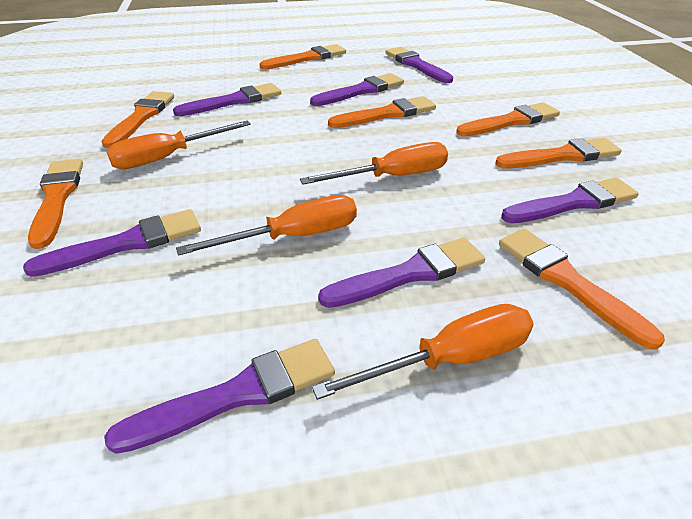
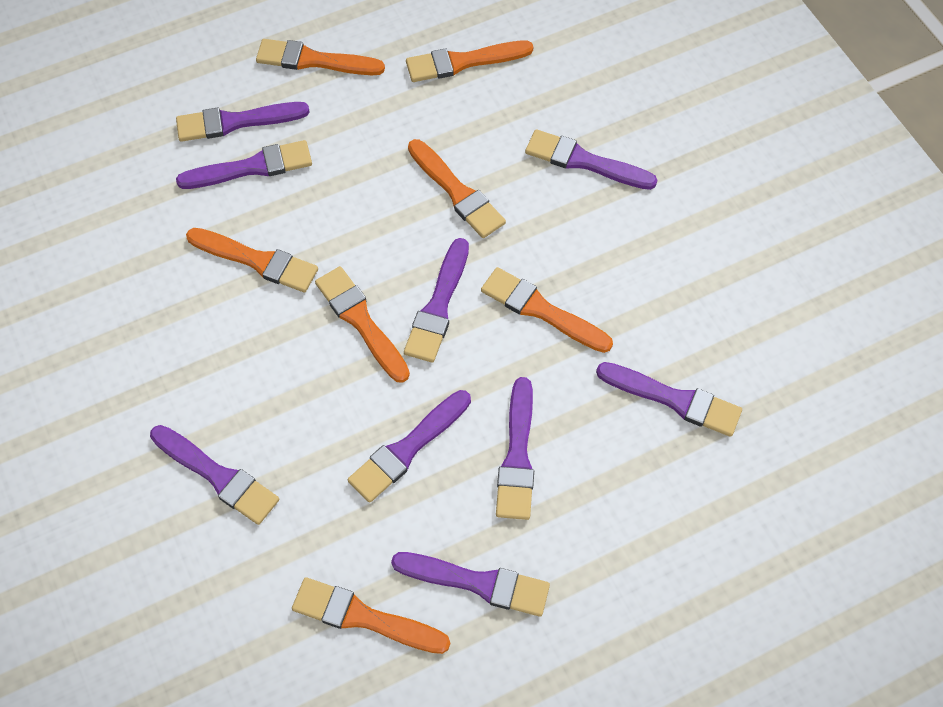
orange screwdriver: [107,121,251,169] [176,195,357,256] [300,142,448,185] [312,304,534,400] = 4 -> none = 0
purple brush: [23,209,201,277] [104,339,335,454] [173,83,281,116] [310,73,404,106] [318,238,485,308] [386,47,453,83] [501,178,639,223] = 7 -> [150,425,279,525] [176,102,310,142] [176,140,312,189] [348,390,471,503] [391,552,550,617] [404,238,469,363] [496,377,534,520] [525,129,657,190] [596,362,742,437] = 9

